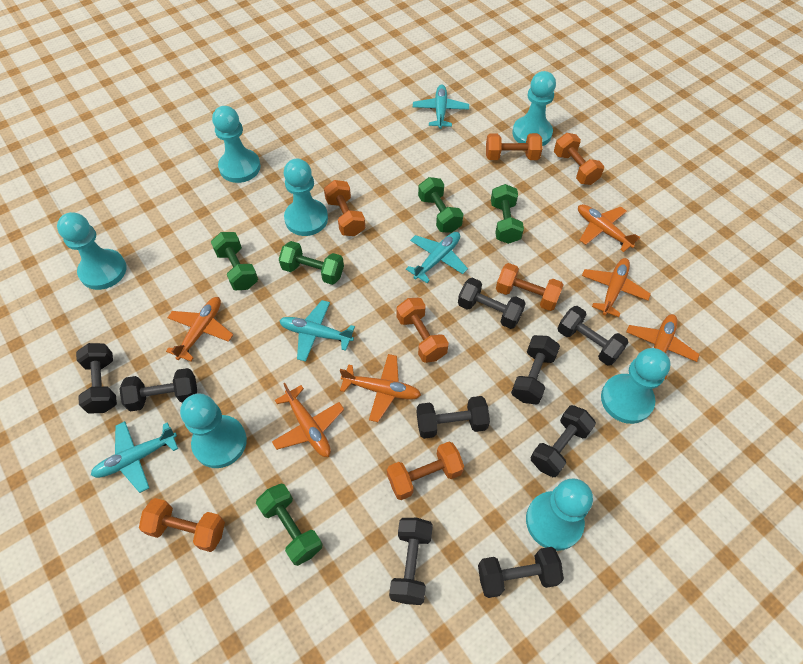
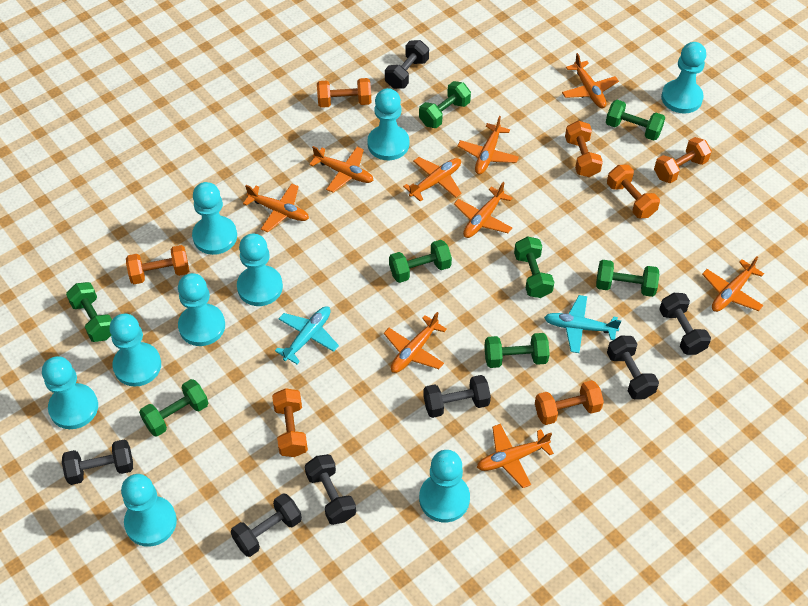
black dumbbell: [76,343,117,414] [119,368,197,411] [389,518,433,605] [417,396,490,439] [458,278,526,329] [478,547,564,598] [511,335,560,405] [530,405,596,477] [558,306,629,366] = 9 -> [62,440,133,485] [231,493,302,557] [305,454,356,525] [385,40,429,89] [423,375,491,418] [607,336,659,400] [659,293,711,355] = 7
green dumbbell: [211,232,258,290] [256,484,323,566] [279,241,344,285] [418,177,463,233] [491,184,524,244] = 5 -> [66,282,112,342] [139,379,208,437] [389,240,452,283] [419,81,471,128] [484,333,550,368] [514,236,554,298] [596,260,659,297] [606,100,665,141] = 8
orange plane: [166,297,233,362] [272,383,344,457] [340,354,421,422] [578,204,640,252] [582,258,651,317] [626,314,700,380] = 6 -> [243,184,309,232] [309,146,374,193] [384,312,447,373] [403,157,461,201] [454,182,512,238] [457,116,519,174] [477,424,554,488] [562,53,619,108] [702,256,764,312] = 9
turquoise pawn: [57,212,126,290] [180,393,247,468] [212,106,261,183] [284,159,328,236] [512,71,556,146] [526,478,593,551] [601,348,671,424] = 7 -> [42,356,98,429] [109,314,161,387] [121,474,177,547] [178,273,225,346] [192,182,237,255] [237,234,283,306] [367,88,409,160] [419,450,470,522] [661,42,706,114] = 9
turquoise plane: [91,421,178,493] [279,300,355,362] [406,232,468,283] [413,85,469,129] = 4 -> [275,306,339,364] [544,295,621,353] = 2

